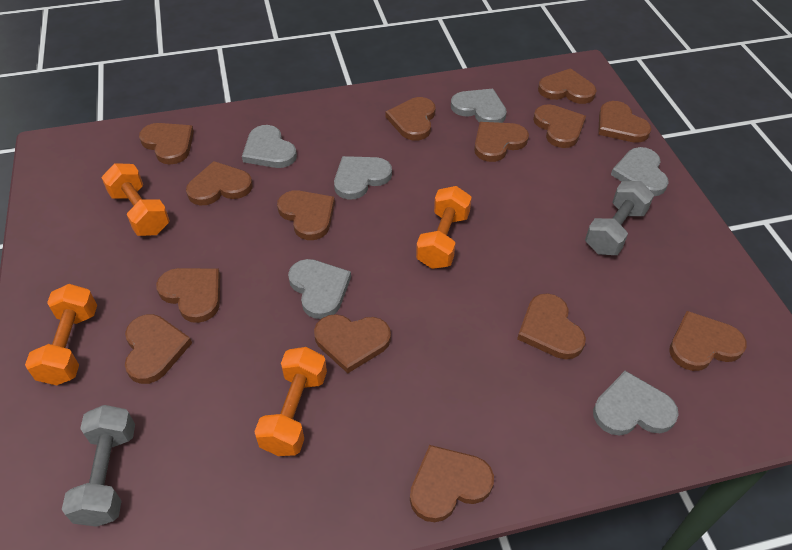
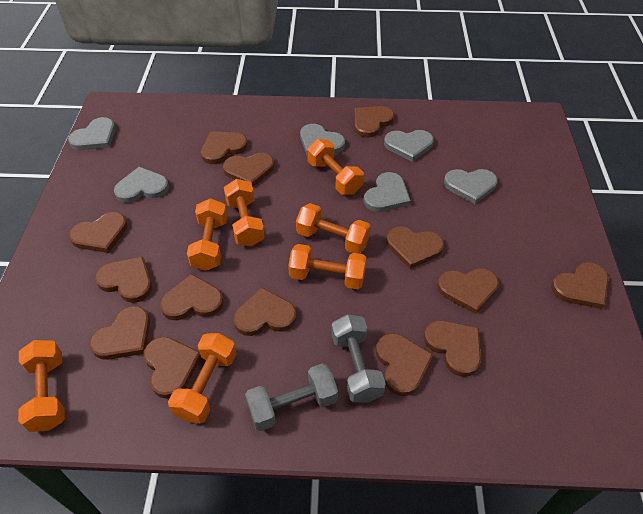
orange dumbbell: [25,284,97,385] [101,163,170,236] [254,347,327,456] [416,186,472,269] = 4 -> [18,340,65,432] [168,333,236,423] [187,198,227,271] [224,179,265,247] [288,244,367,289] [296,203,371,254] [307,139,364,195] = 7

